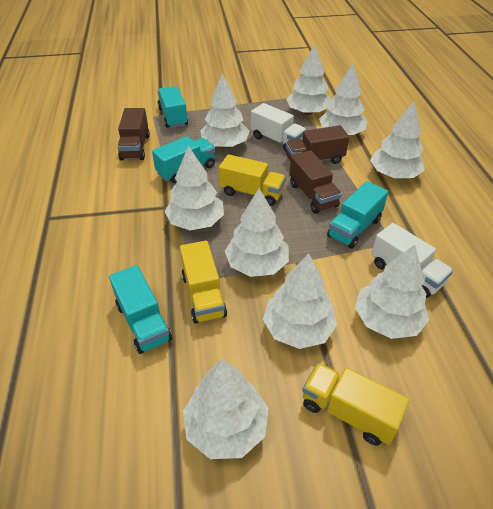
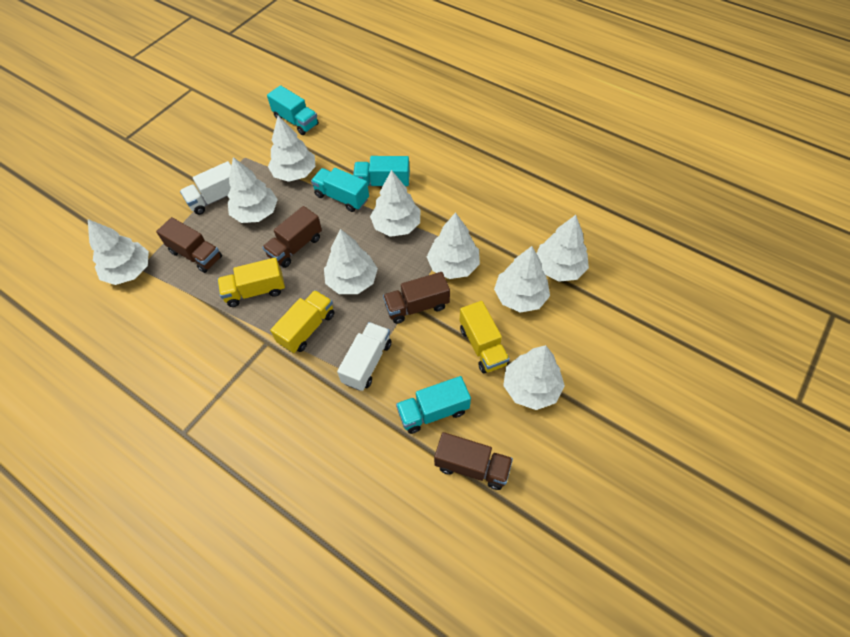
brown truck: [117,108,150,160] [286,125,349,164] [290,150,342,214] = 3 -> [156,217,222,273] [262,206,322,268] [383,272,450,324] [434,432,513,490] = 4

